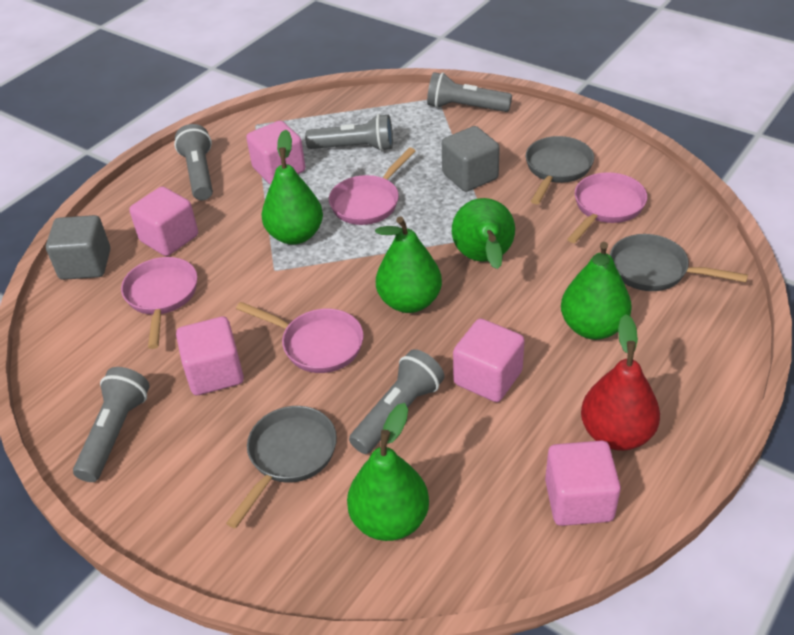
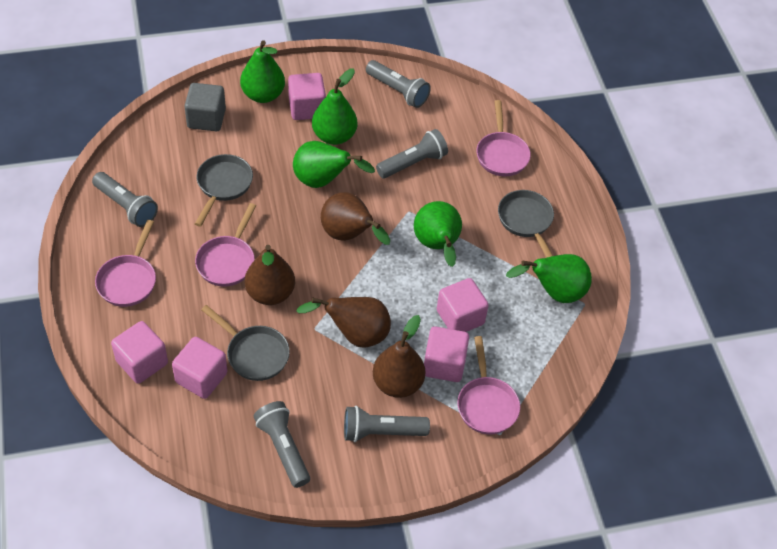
brown pear: none = 0 -> [245,245,295,305] [296,297,391,347] [321,192,390,245] [373,315,425,398] = 4
grey cube: [46,215,110,280] [442,126,500,192] = 2 -> [184,83,226,131] = 1
red pear: [581,314,660,451] = 1 -> none = 0

